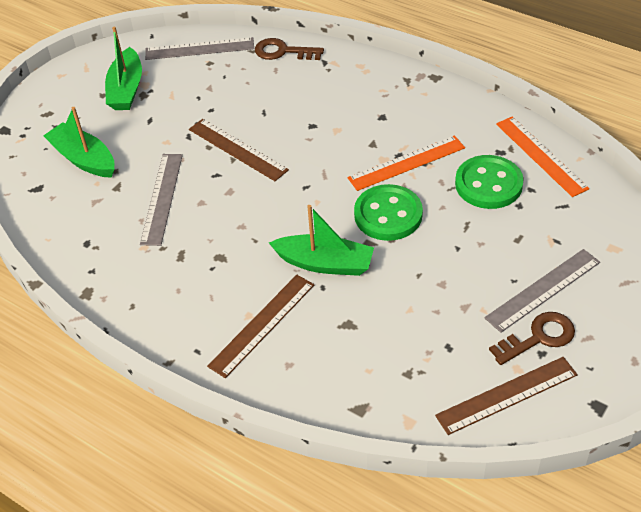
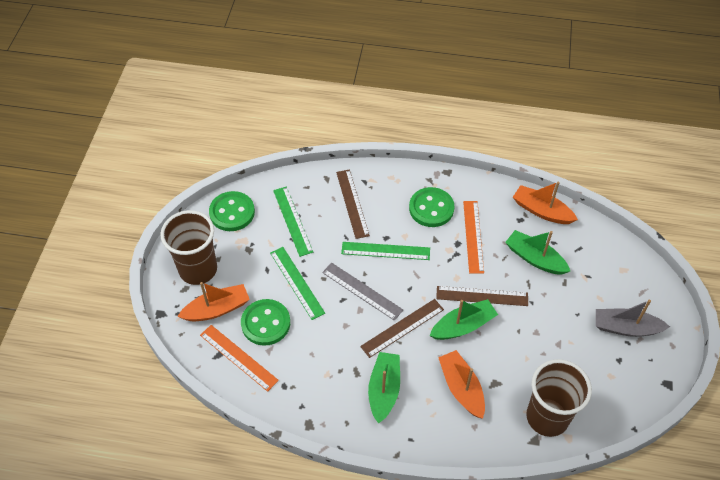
brown cup: none = 0 -> [160,210,217,285] [526,359,592,437] = 2
brown key: [255,38,324,60] [489,312,575,365] = 2 -> none = 0
green button: [354,184,423,241] [455,155,524,209] = 2 -> [209,191,255,231] [241,299,290,346] [409,187,454,227] = 3
green ruler: none = 0 -> [270,247,325,320] [273,187,313,257] [341,242,430,260] = 3
grey boat: none = 0 -> [596,300,670,337] = 1
grey ruler: [140,154,183,246] [145,37,254,60] [485,249,600,333] = 3 -> [322,263,403,321] = 1
orange boat: none = 0 -> [177,282,250,321] [438,350,485,419] [513,182,578,224] = 3

